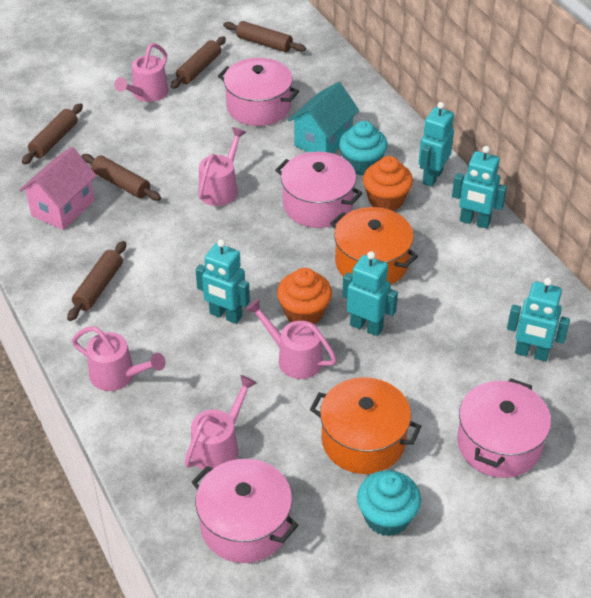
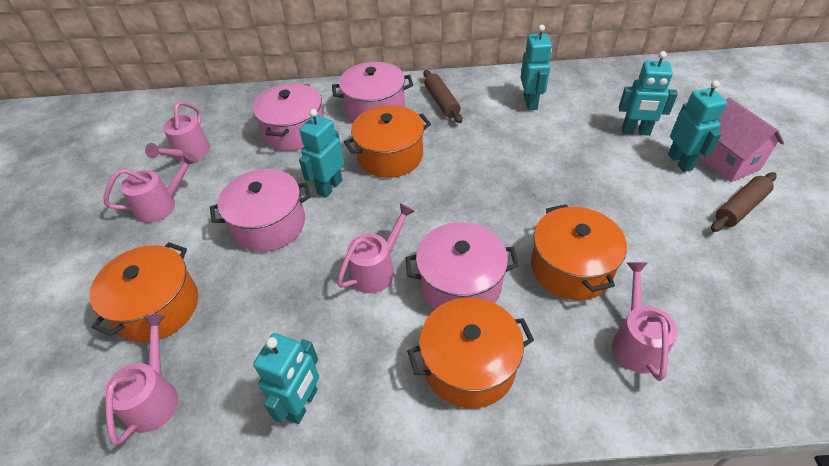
brown rolling pin: [22,103,83,165] [67,241,126,321] [82,154,161,201] [171,36,226,89] [223,21,306,52] = 5 -> [423,70,462,123] [711,172,777,232] = 2
orange cupcake: [277,268,332,324] [363,156,413,211] = 2 -> none = 0
orange pot: [310,377,421,474] [330,207,418,285] = 2 -> [89,242,198,342] [344,105,431,178] [407,298,534,408] [531,204,627,300] = 4
turquoise cupcake: [339,121,388,175] [357,470,421,536] = 2 -> none = 0
turquoise house: [288,82,359,153] = 1 -> none = 0

